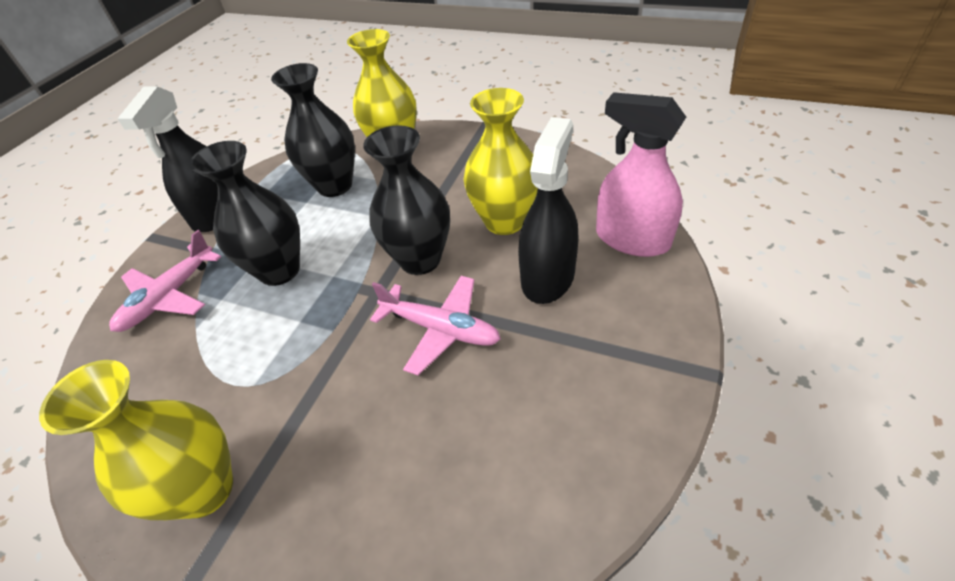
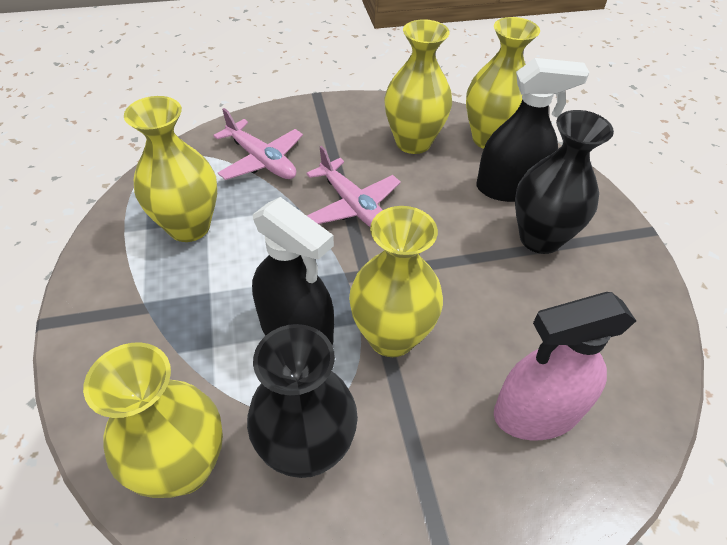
black vase: [189,141,300,286] [271,63,355,197] [363,125,450,275] = 3 -> [247,324,358,478] [515,110,614,254] = 2
yellow vase: [39,360,233,520] [347,29,417,137] [464,88,538,235] = 3 -> [83,342,223,498] [124,96,217,242] [349,206,443,357] [384,19,452,154] [466,17,540,149] = 5

